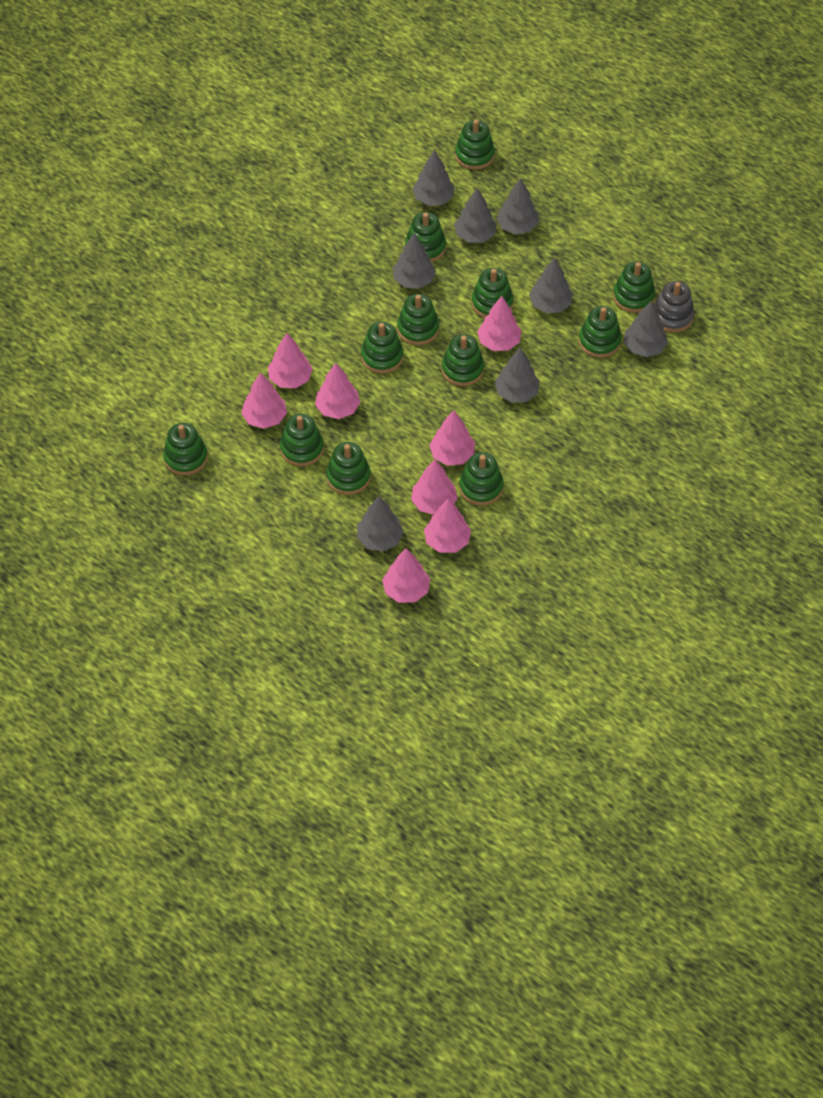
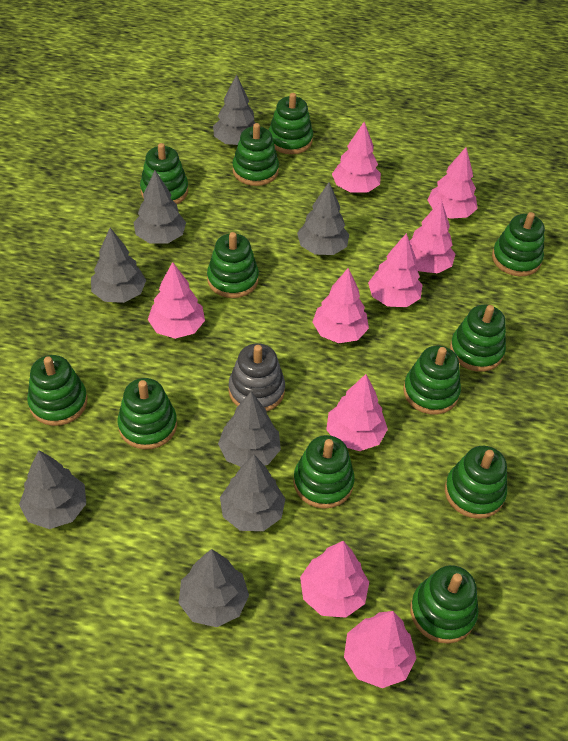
pink tree: [242,372,287,429] [268,333,313,388] [315,363,360,419] [382,548,430,603] [411,459,458,515] [424,498,471,553] [429,410,475,465] [477,296,522,351] = 8 -> [148,262,205,339] [300,541,369,618] [312,268,369,343] [326,374,388,451] [332,122,381,193] [344,611,417,688] [368,233,422,307] [410,200,455,274] [428,147,478,219] = 9

